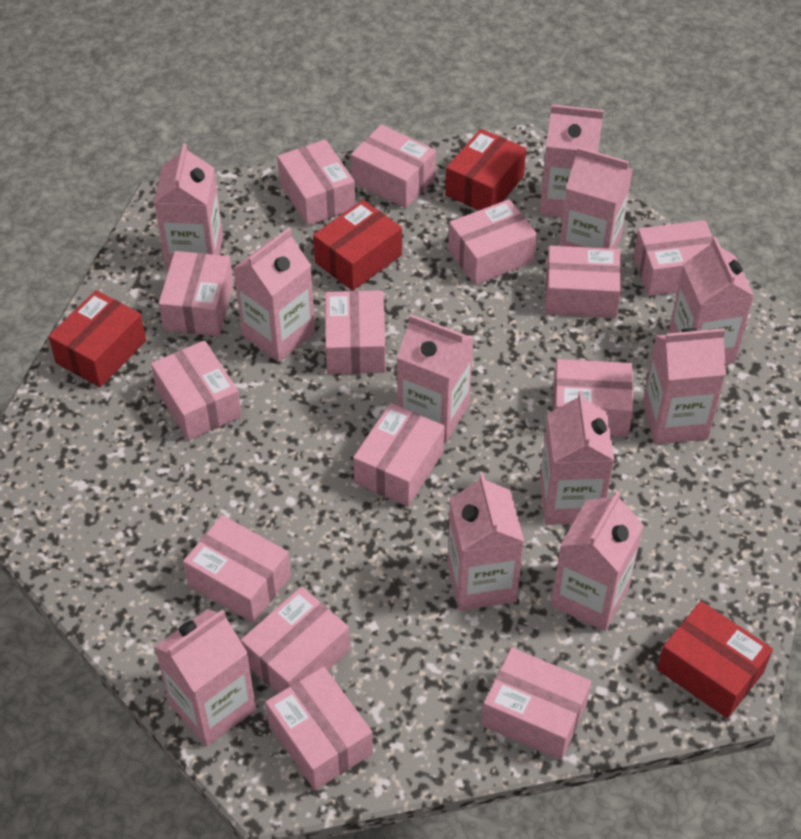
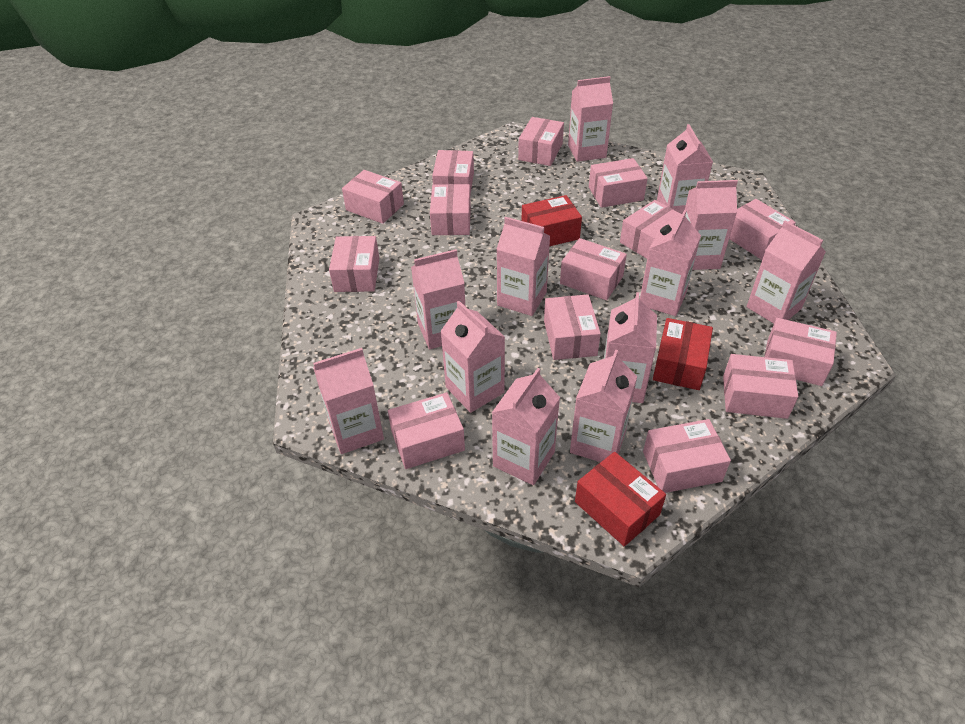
pink carton: [154,143,223,271] [155,609,256,747] [233,228,315,362] [397,314,474,442] [447,473,524,611] [540,104,604,218] [540,391,614,525] [551,491,644,631] [559,147,633,249] [643,328,726,444] [669,237,754,364] = 11 -> [313,348,384,454] [411,249,465,349] [441,301,505,413] [492,368,560,485] [497,217,550,316] [568,76,613,162] [570,350,637,462] [604,292,657,403] [640,210,701,316] [657,124,713,214] [685,180,738,270] [747,221,826,324] = 12
red box: [48,290,146,387] [313,200,402,291] [445,129,526,210] [657,601,773,718] = 4 -> [521,195,582,246] [575,452,666,547] [653,318,713,390] = 3

